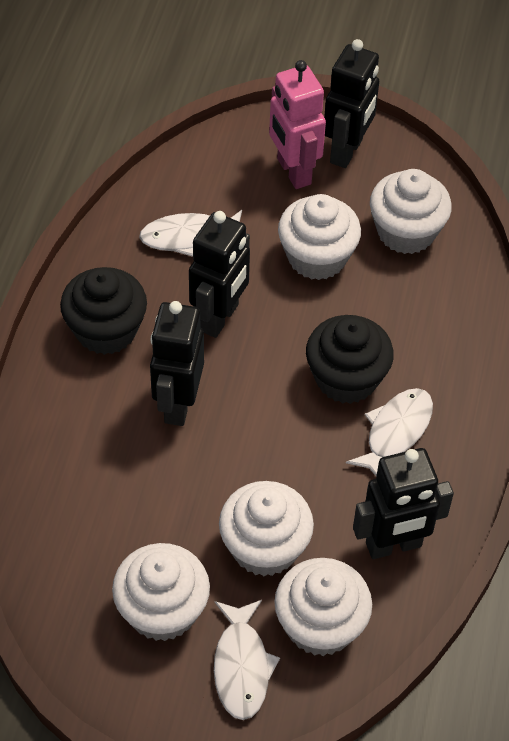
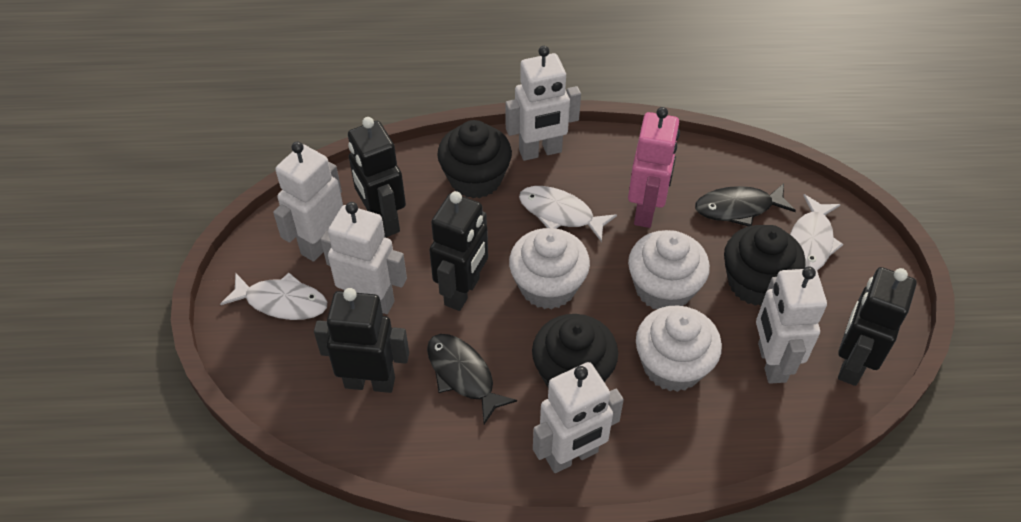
black cupcake: [60,267,147,355] [306,315,394,404] = 2 -> [437,120,512,199] [532,314,618,388] [724,225,806,306] = 3
black fish: none = 0 -> [427,334,517,424] [695,183,796,226] = 2
white cupcake: [112,543,210,641] [219,481,314,576] [274,558,372,656] [278,194,361,280] [370,169,452,254] = 5 -> [509,228,590,309] [628,230,710,309] [636,305,722,392] = 3
white robot: none = 0 -> [273,141,343,262] [321,202,407,314] [505,46,581,161] [533,362,624,473] [756,266,827,384] = 5

